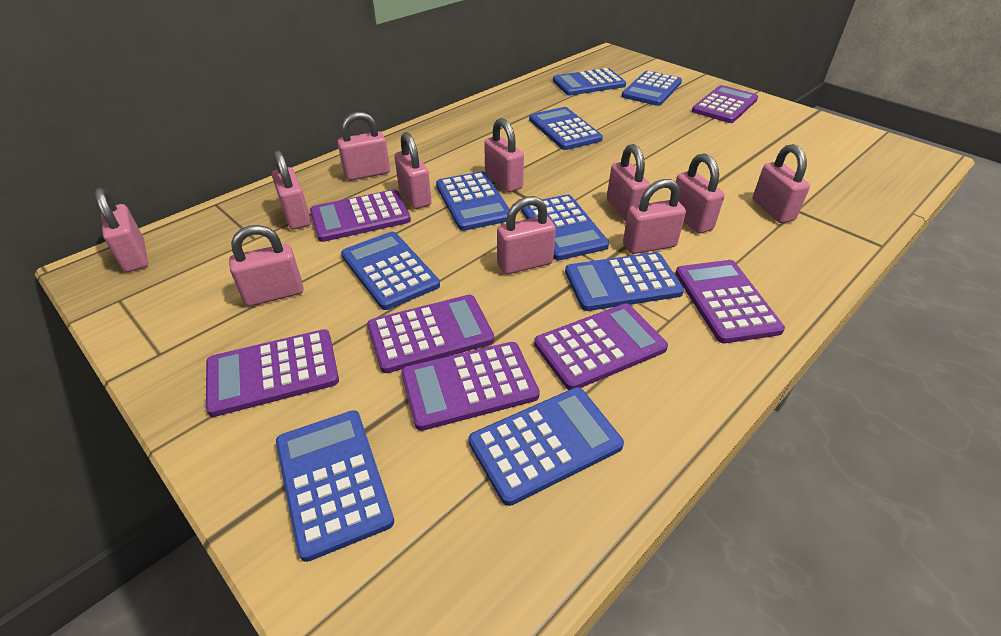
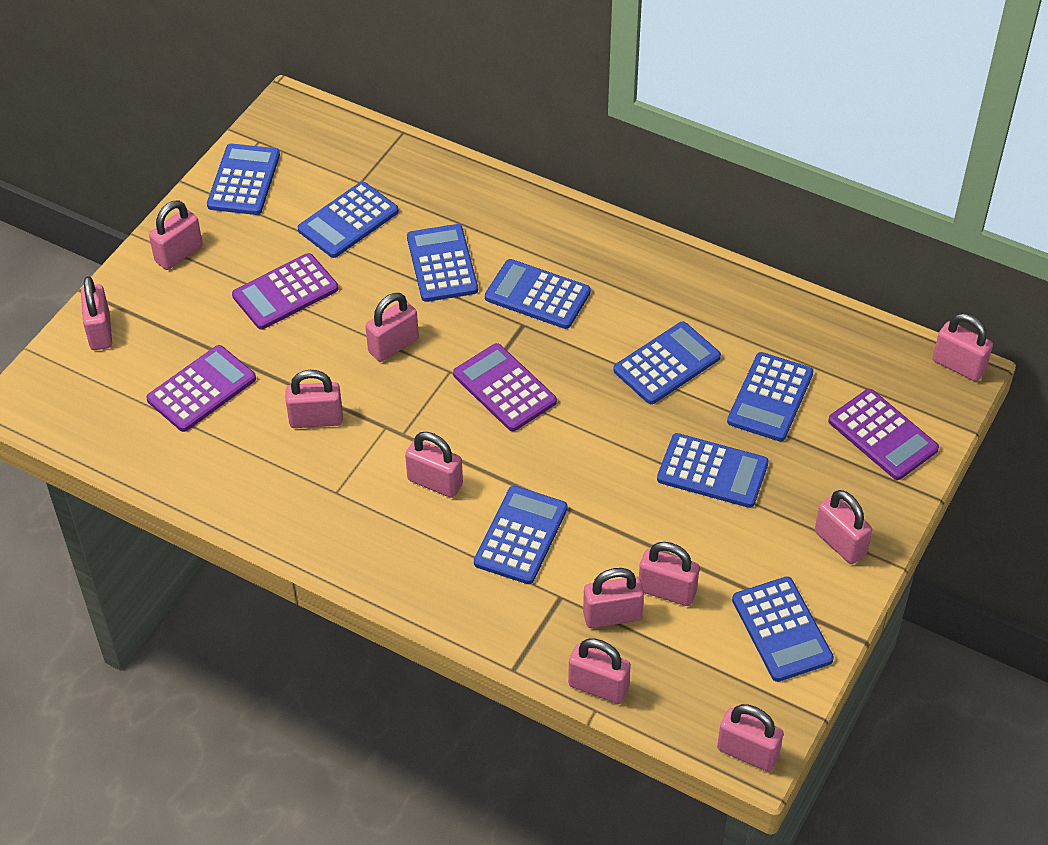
purple calculator: [206,329,339,417] [310,189,411,242] [367,295,494,373] [401,342,540,431] [534,303,668,390] [675,260,785,343] [692,85,758,123] = 7 -> [146,345,256,432] [232,253,339,330] [453,343,557,431] [828,389,939,480] = 4

